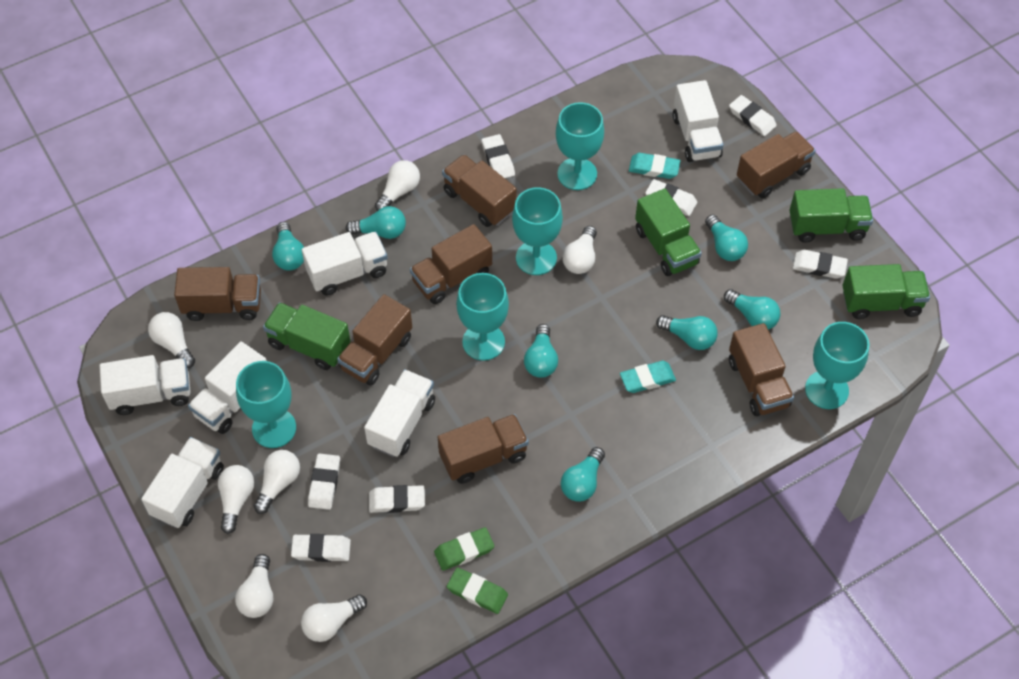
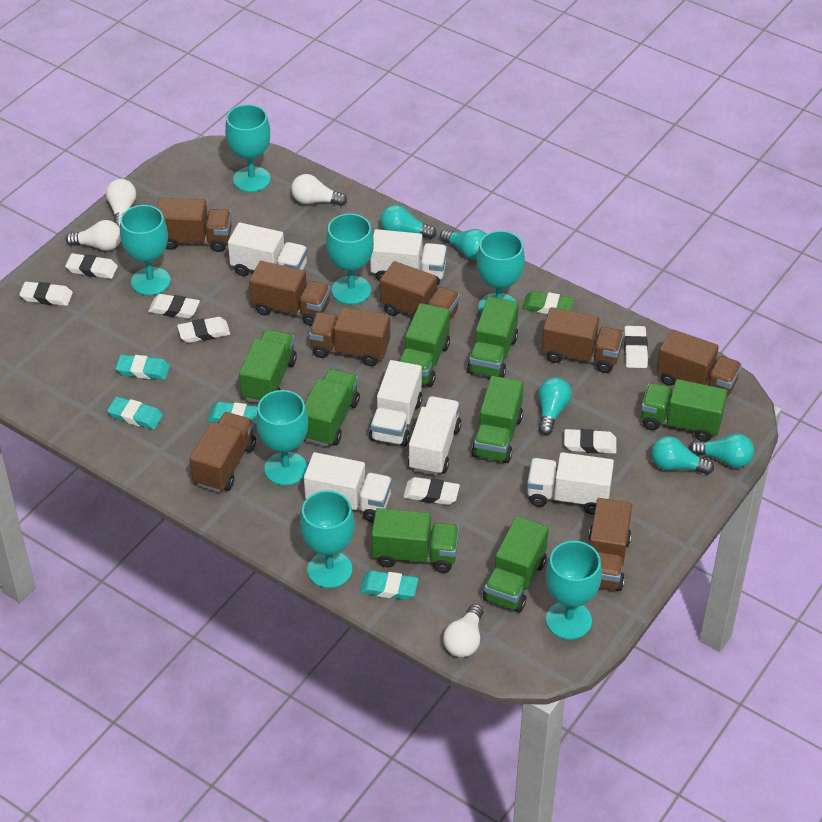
brown truck: [174,267,261,321] [337,294,412,386] [410,224,492,304] [438,414,529,484] [442,154,517,227] [729,323,794,416] [737,131,816,198] = 7 -> [157,198,232,252] [189,412,256,492] [249,261,330,326] [309,307,390,366] [380,261,460,320] [542,307,624,373] [589,498,632,591] [657,329,742,396] = 8
green eraser: [434,527,495,571] [447,567,508,614] = 2 -> [522,291,574,314] = 1
green truck: [263,302,350,370] [635,189,702,276] [789,188,873,243] [843,264,930,319] = 4 -> [239,329,297,403] [305,369,360,447] [371,508,459,573] [399,303,450,387] [467,297,519,378] [471,376,523,463] [483,516,549,612] [641,379,728,442] = 8
turquoise eraser: [620,361,676,393] [629,153,680,179] = 2 -> [107,397,163,430] [116,355,170,380] [207,402,258,425] [360,571,419,600] = 4
turquoise goblet: [236,361,296,448] [456,273,509,361] [512,187,563,275] [556,102,604,190] [805,322,869,409] = 5 -> [120,205,171,296] [225,104,270,192] [256,390,308,486] [300,490,355,588] [326,214,374,305] [477,231,525,314] [546,541,602,640] = 7
turquoise light bulb: [272,222,304,271] [345,206,406,239] [524,324,558,378] [561,447,605,502] [656,315,717,350] [705,215,748,261] [724,289,780,330] = 7 -> [380,205,437,239] [440,229,486,260] [538,377,572,435] [651,436,714,474] [689,434,754,468] = 5
white light bulb: [148,312,195,368] [218,465,255,534] [235,554,273,618] [254,450,300,514] [301,594,367,642] [375,160,420,211] [562,226,597,274] = 7 -> [66,220,121,251] [106,179,136,228] [291,174,347,206] [443,604,484,657] = 4

